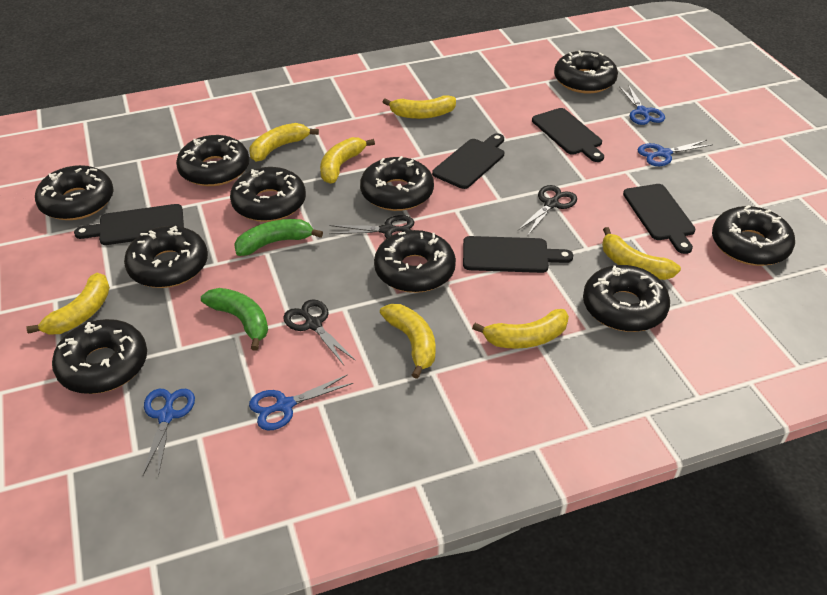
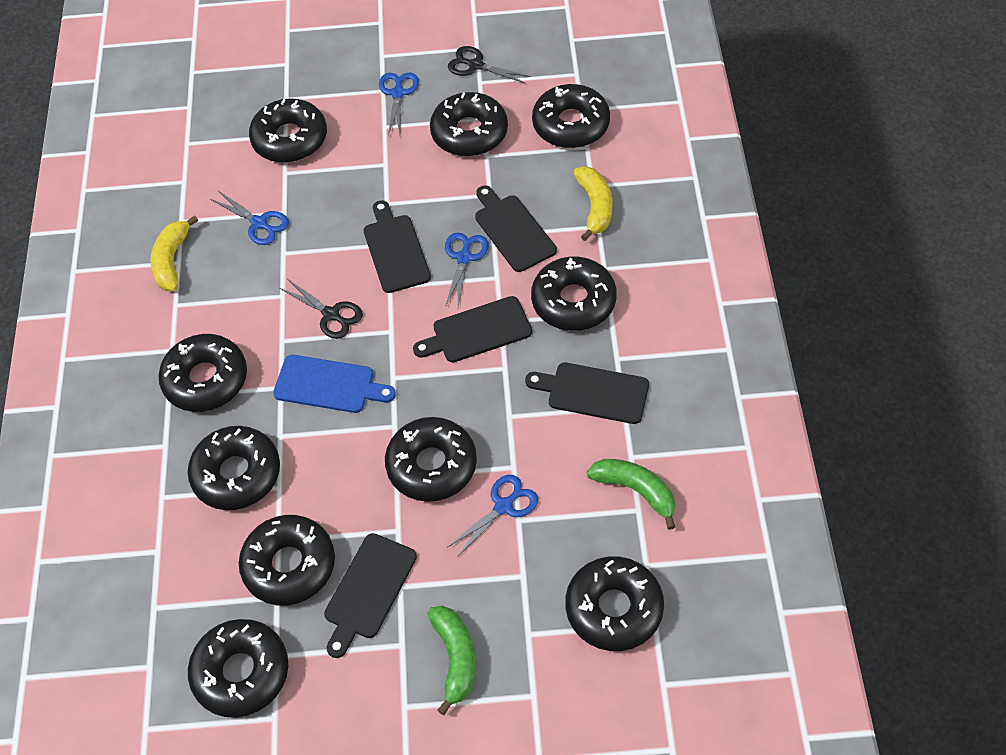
black scissors: [283,300,356,365] [329,215,414,238] [518,185,577,235] = 3 -> [280,280,363,339] [448,46,531,84] = 2
blue cutting board: none = 0 -> [273,355,396,413] = 1
yellow banana: [26,273,110,335] [249,123,319,162] [320,137,375,184] [380,304,436,379] [383,95,456,119] [472,309,569,349] [602,227,681,280] = 7 -> [150,215,198,291] [574,166,613,241] = 2

